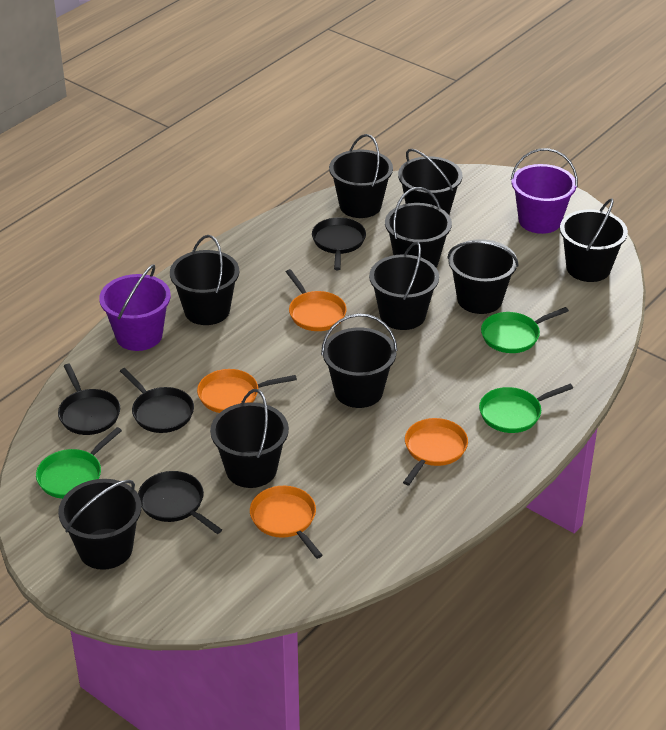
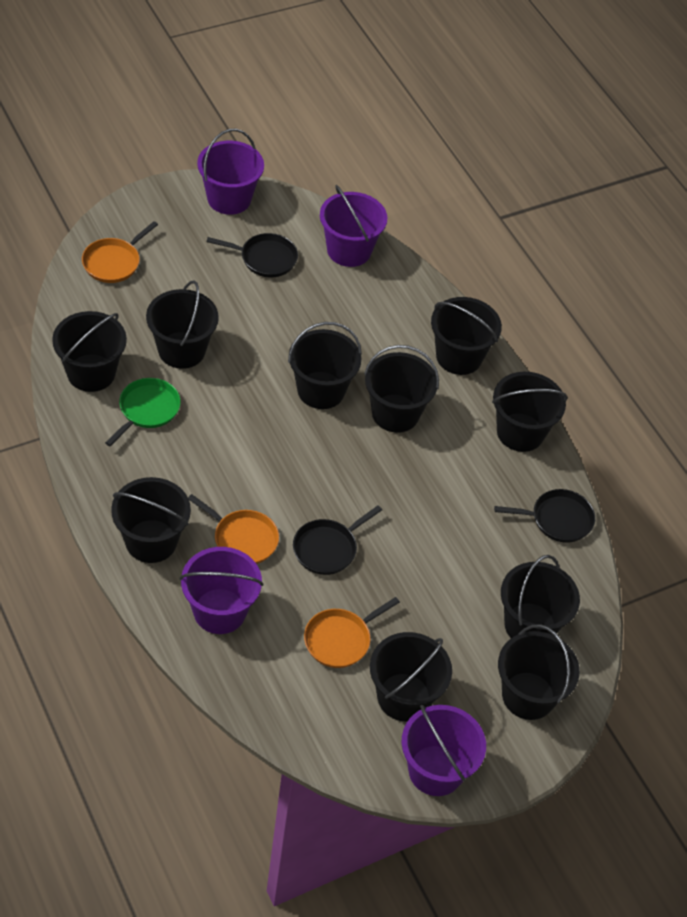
black pan: [58,364,120,435] [120,368,194,433] [138,471,222,534] [312,217,366,270] = 4 -> [207,233,298,277] [293,505,382,575] [494,489,595,543] = 3
green pan: [36,427,122,499] [479,384,573,433] [481,307,569,353] = 3 -> [105,378,181,446] = 1
orange pan: [197,369,297,413] [250,486,323,559] [286,269,347,331] [403,418,468,485] = 4 -> [82,221,158,283] [188,494,279,564] [304,597,400,668] = 3
purple bucket: [99,264,171,351] [511,148,578,234] = 2 -> [180,547,263,634] [197,129,264,215] [320,185,387,267] [402,705,486,796] = 4

